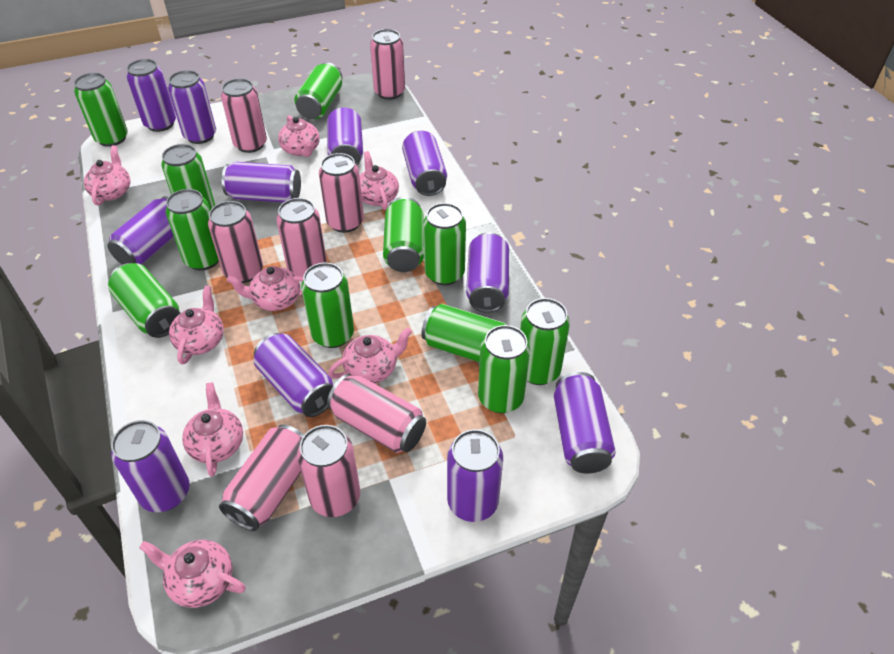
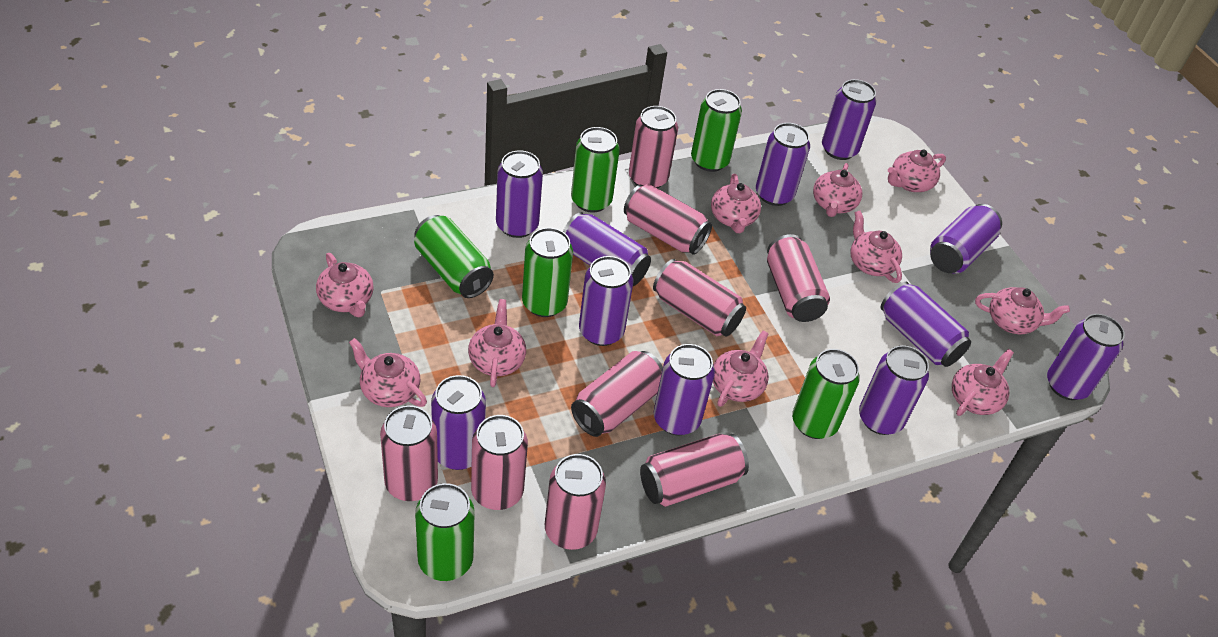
green can: [74,73,128,147] [108,263,181,338] [161,144,215,210] [165,189,219,271] [294,62,342,119] [301,263,354,348] [383,197,424,272] [421,304,506,362] [423,203,466,285] [478,325,530,413] [520,298,570,385] = 11 -> [414,215,494,298] [415,483,475,581] [522,228,573,317] [571,127,620,213] [691,89,742,172] [792,349,860,439] = 6
pink can: [208,201,263,283] [219,424,304,531] [221,78,267,153] [277,198,327,277] [297,425,360,517] [319,153,364,233] [327,374,426,453] [370,29,405,100] = 8 -> [380,405,438,501] [471,415,528,510] [545,454,606,550] [571,351,663,437] [624,184,712,255] [629,106,678,188] [640,434,749,507] [653,259,746,336] [767,234,830,322] = 9
pink teapot: [84,145,130,205] [139,540,246,608] [169,286,224,365] [182,382,243,477] [227,266,303,311] [278,115,320,157] [328,327,412,384] [360,151,399,210] = 8 -> [316,253,374,317] [349,338,427,407] [468,299,526,387] [711,174,761,233] [713,331,769,407] [813,163,863,217] [851,211,902,283] [888,149,946,192] [952,349,1014,416] [975,287,1070,334] = 10

